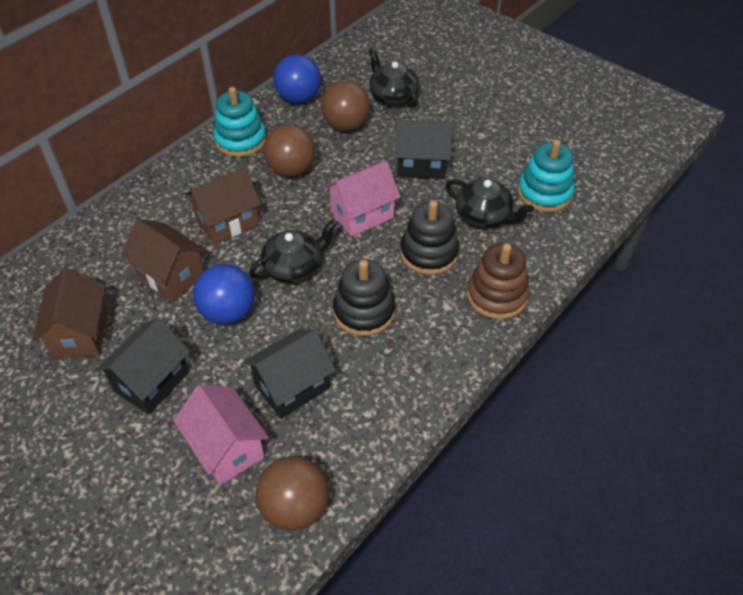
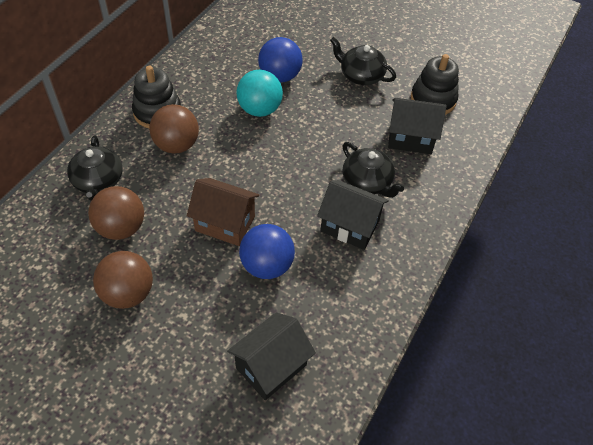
brown house: [32,267,108,358] [121,219,206,302] [185,167,261,245] = 3 -> [187,178,260,246] = 1
brown stacking toy: [467,243,530,319] = 1 -> none = 0
pink house: [174,385,269,485] [324,161,401,237] = 2 -> none = 0
turquoise ball: none = 0 -> [236,70,283,117] = 1
turquoise stacking toy: [213,87,266,157] [518,140,575,212] = 2 -> none = 0

